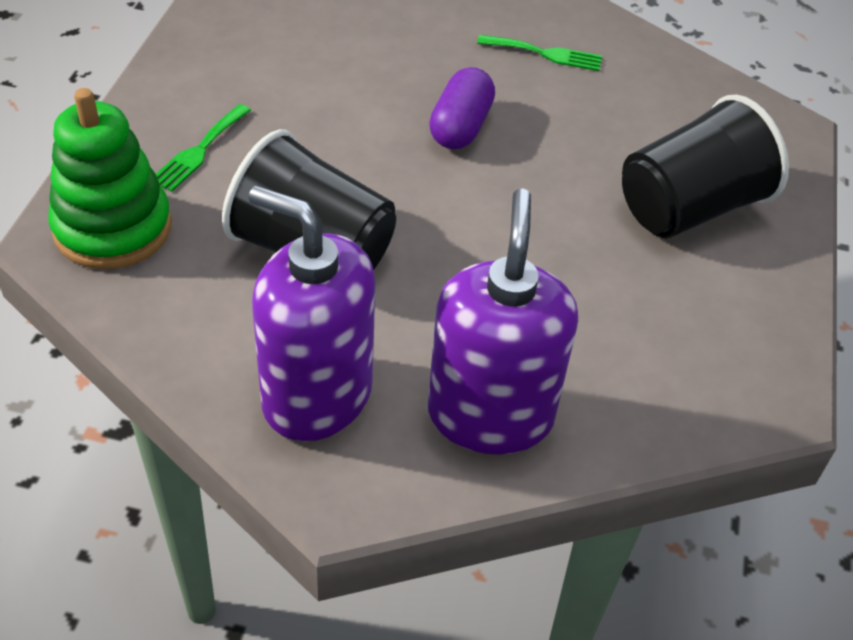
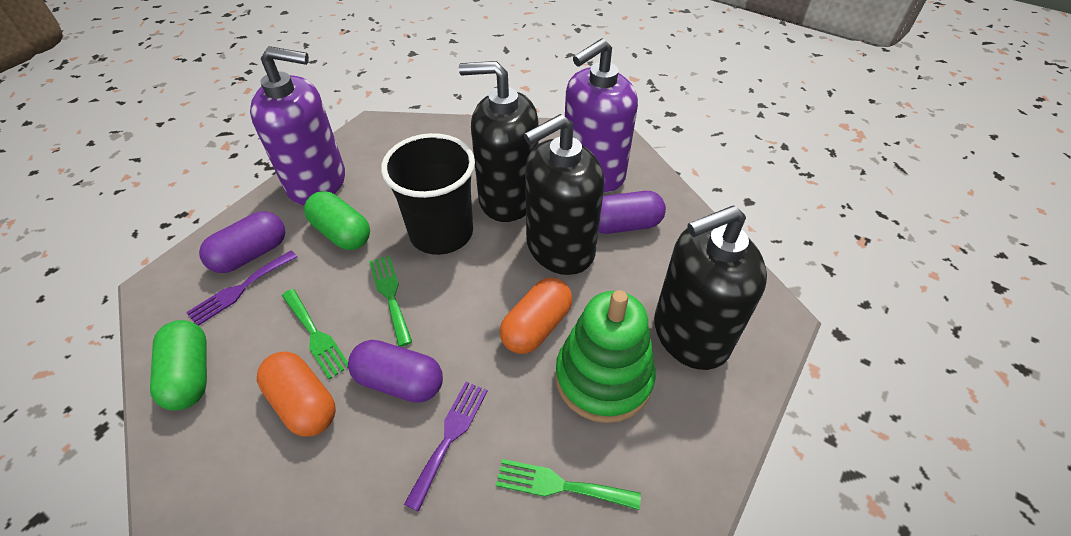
black cup: [222,129,396,270] [622,94,789,238] = 2 -> [381,133,475,255] = 1
black soap dispenser: none = 0 -> [459,61,538,222] [524,114,604,275] [654,205,767,370] = 3
green capsule: none = 0 -> [150,320,207,410] [304,191,370,250] = 2
green fork: [156,104,251,192] [477,35,602,71] = 2 -> [282,289,348,379] [369,255,412,347] [496,459,641,510] = 3
orange capsule: none = 0 -> [257,351,336,437] [500,278,572,354] = 2
purple capsule: [429,67,495,149] = 1 -> [199,211,285,273] [348,340,443,403] [598,191,666,234] = 3
purple fork: none = 0 -> [186,250,297,326] [404,382,488,512] = 2

